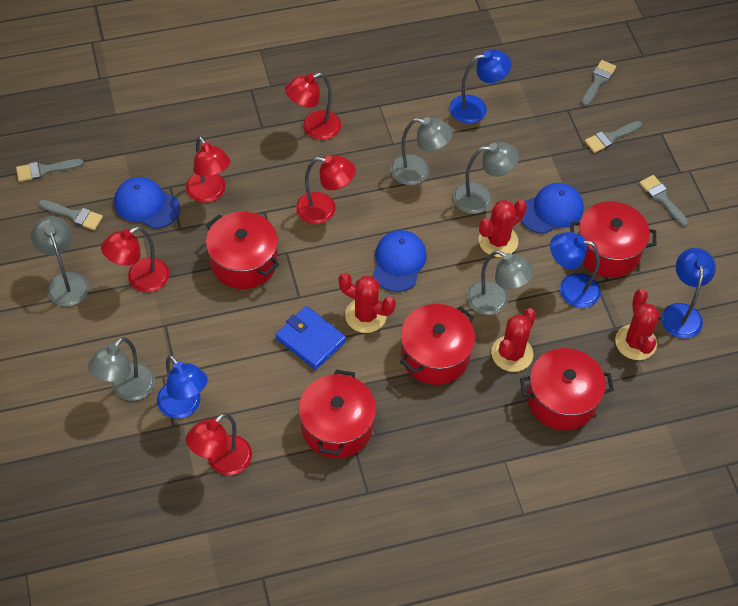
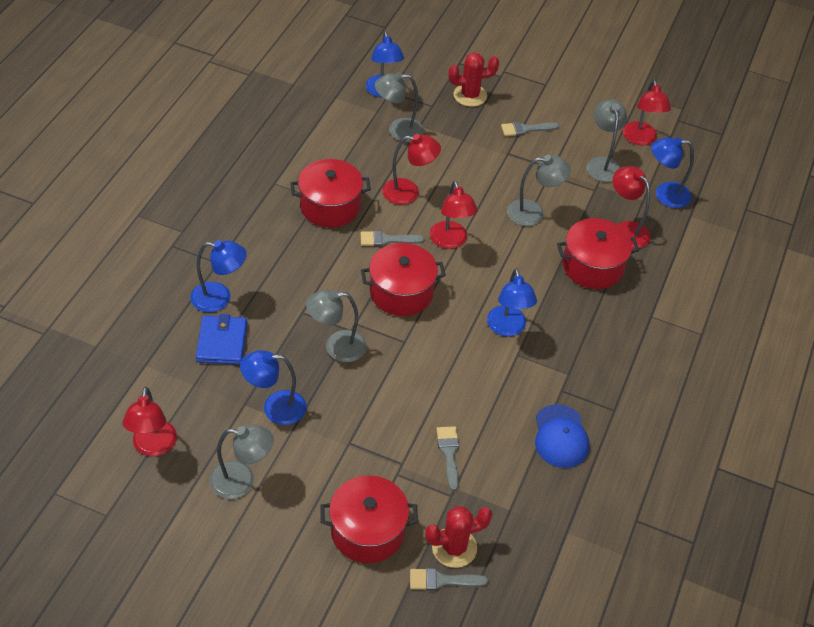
blue cap: [114,177,180,229] [373,230,427,292] [520,183,584,234] = 3 -> [535,404,589,468] = 1
blue lamp: [157,355,208,418] [449,49,511,124] [550,232,601,308] [661,248,716,338] = 4 -> [190,240,247,312] [240,350,307,425] [366,31,404,97] [487,268,537,337] [651,137,694,208] = 5
grey brush: [16,159,84,182] [38,200,103,230] [582,60,616,106] [585,121,642,153] [639,175,688,226] = 5 -> [361,231,424,247] [410,568,488,591] [437,426,459,491] [501,122,559,136] = 4
red cactus: [338,273,396,333] [478,200,527,257] [491,308,536,372] [615,289,659,360] = 4 -> [425,506,492,568] [448,52,499,107] = 2
red pot: [206,212,279,289] [299,370,376,458] [400,304,475,385] [520,348,614,430] [571,201,656,278] = 5 -> [290,159,371,227] [320,475,418,563] [361,243,446,316] [557,218,639,289] = 4

